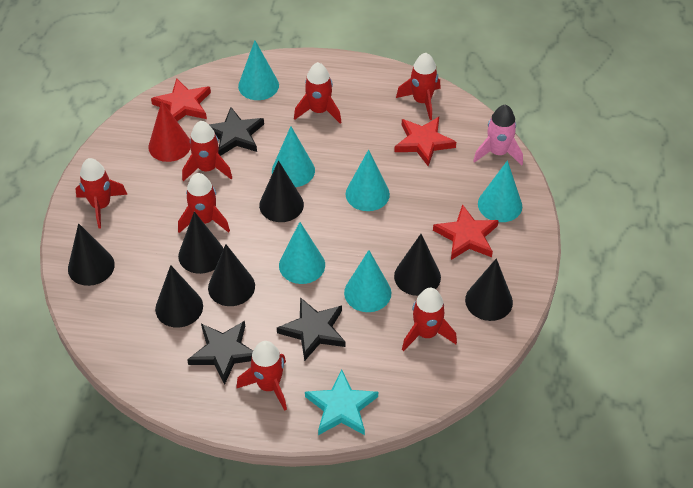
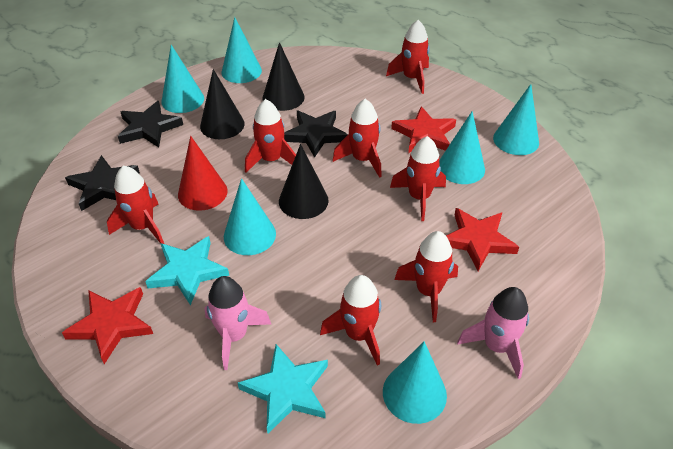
black cone: [68,223,115,286] [155,265,203,328] [178,211,223,274] [208,244,255,306] [259,160,304,222] [394,234,441,296] [465,258,513,321] = 7 -> [200,69,245,139] [262,42,305,111] [279,144,329,219] = 3
pink rocket: [473,104,523,166] = 1 -> [205,276,271,370] [457,287,529,379] = 2
turquoise star: [305,369,378,435] = 1 -> [145,236,229,305] [238,344,328,433] = 2

